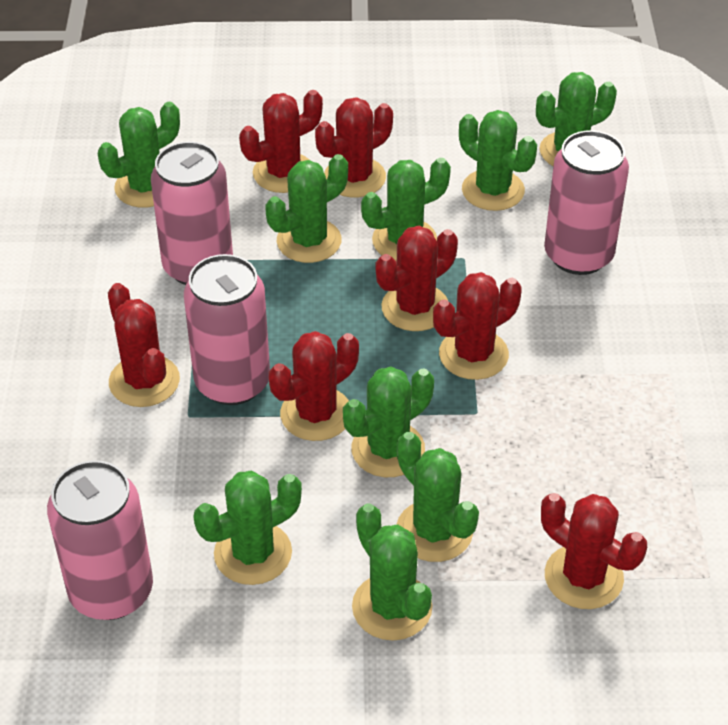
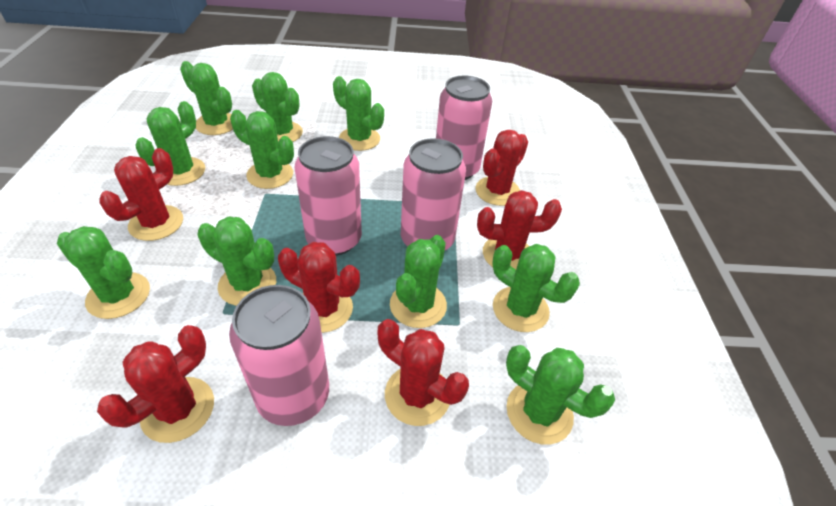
green cactus: [98,102,180,208] [193,470,302,585] [266,154,348,263] [343,366,434,477] [352,504,433,641] [361,158,451,261] [396,432,479,562] [459,110,537,211] [536,72,617,166] = 9 -> [57,226,150,319] [135,101,205,186] [180,61,233,135] [197,216,276,306] [230,110,294,189] [252,72,303,142] [333,76,384,151] [390,235,447,328] [492,244,580,332] [506,345,615,445] = 10
red cactus: [108,283,180,407] [239,90,323,193] [269,331,359,441] [315,97,393,197] [376,226,458,331] [433,272,522,380] [541,493,647,609] = 7 -> [97,325,214,443] [100,148,183,241] [278,242,360,333] [378,319,469,426] [475,130,528,206] [477,190,562,269] = 6

